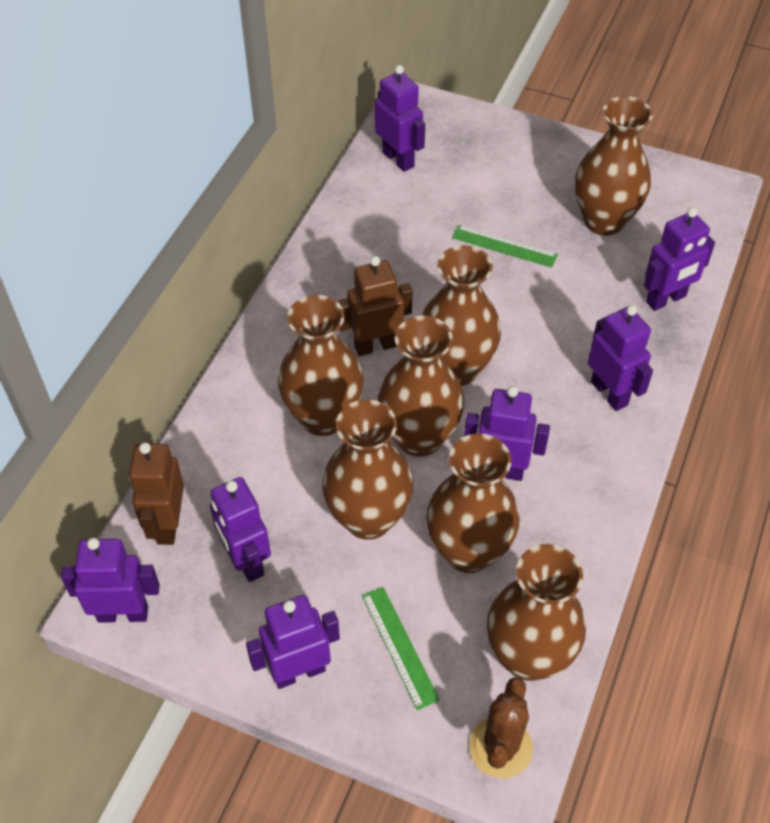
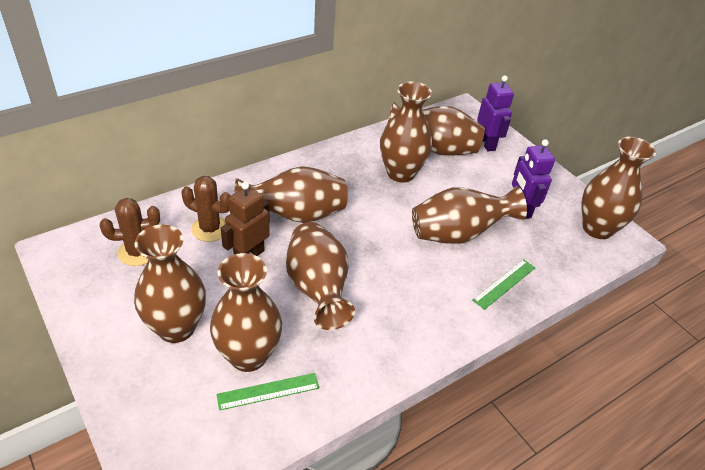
brown cactus: [469,677,533,779] = 1 -> [100,198,160,266] [181,176,231,242] = 2
brown robot: [129,442,184,545] [337,256,413,356] = 2 -> [221,182,270,256] = 1
brown vase: [278,295,364,436] [322,400,413,540] [378,316,464,457] [422,245,501,386] [426,433,520,573] [487,544,586,681] [575,96,653,236] = 7 -> [134,225,206,343] [210,253,282,372] [235,166,348,223] [286,222,355,330] [380,81,432,182] [387,102,485,156] [412,186,527,244] [582,137,656,239] = 8
purple robot: [61,538,160,623] [210,477,271,582] [246,595,340,689] [375,65,425,172] [464,386,550,481] [588,305,653,411] [644,208,715,311] = 7 -> [477,75,514,151] [512,139,555,219] = 2

